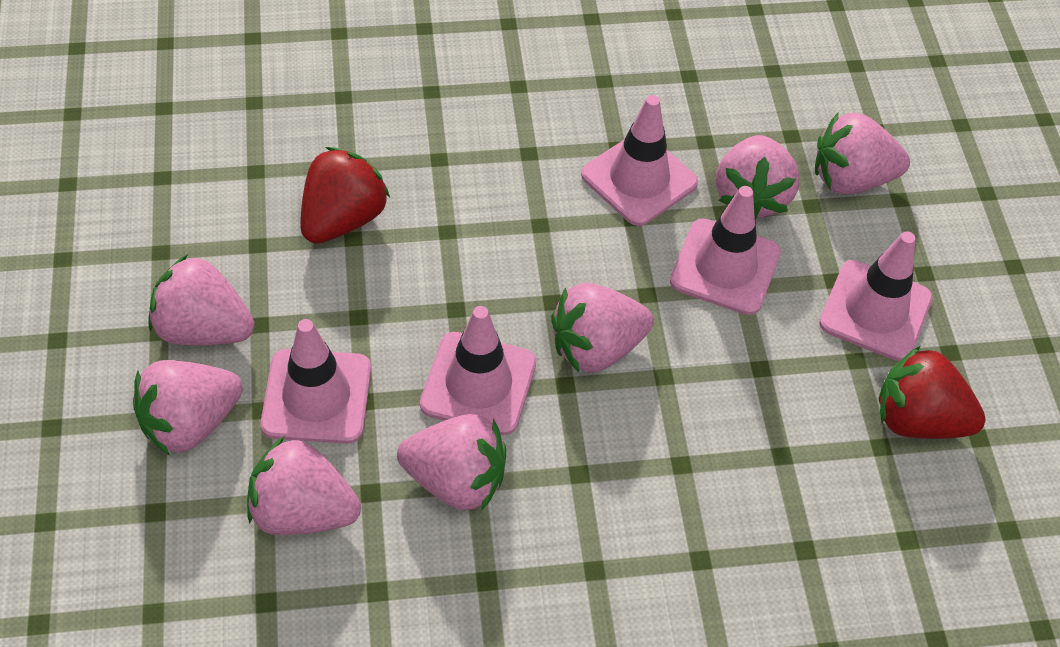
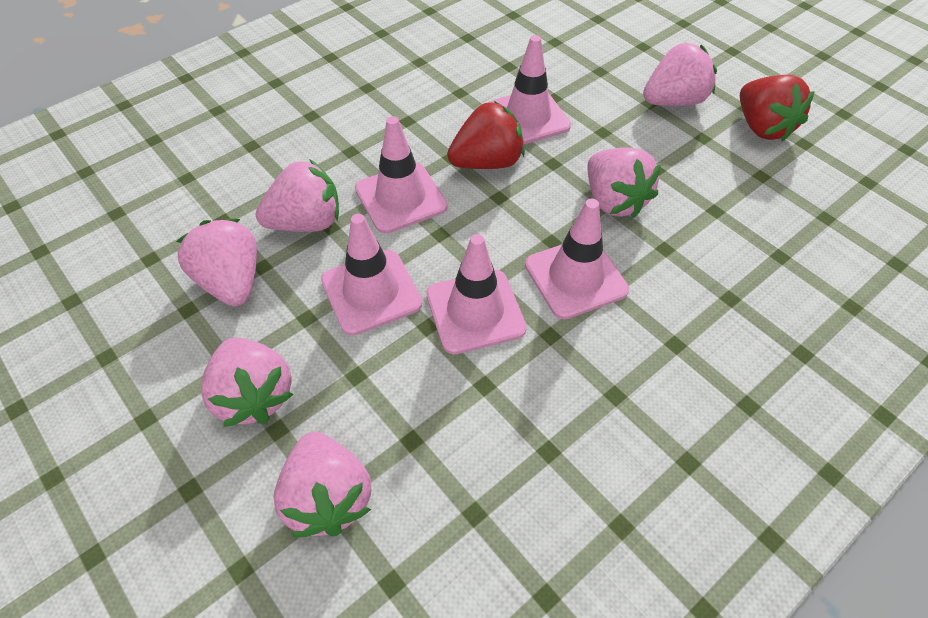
pink strawberry: [133,360,243,456] [148,254,255,345] [247,436,361,535] [397,414,506,511] [551,283,654,373] [716,135,800,219] [815,113,910,195] = 7 -> [176,219,257,306] [201,338,293,427] [256,159,339,232] [273,432,371,537] [587,147,661,218] [643,43,717,106] = 6

